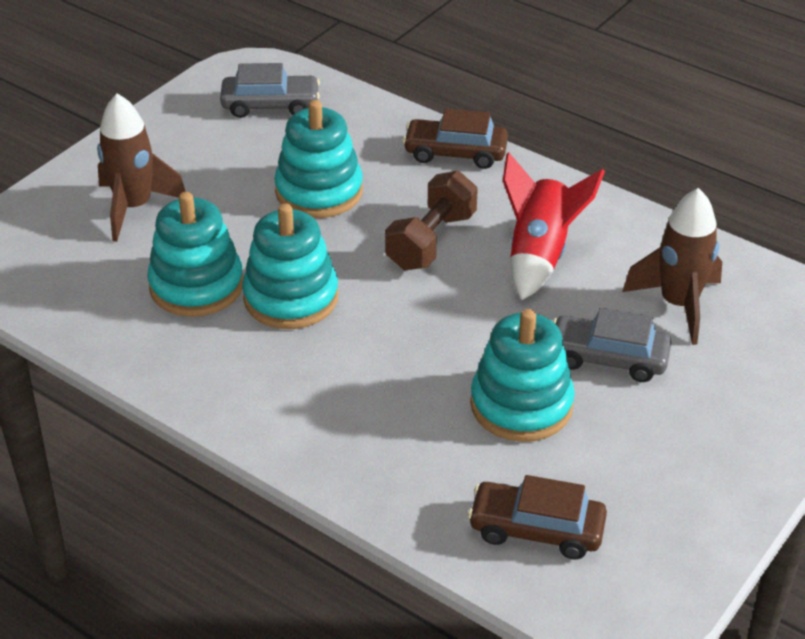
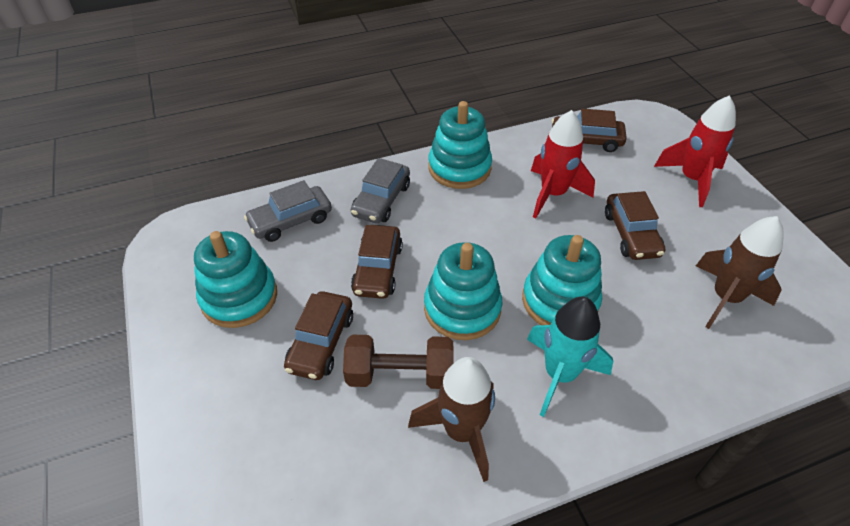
brown car: [403,109,508,169] [468,475,607,560] = 2 -> [284,291,353,380] [351,225,403,299] [552,108,627,152] [605,191,665,260] = 4
red rocket: [503,152,605,300] = 1 -> [531,110,595,218] [654,95,736,207] = 2
turquoise rocket: none = 0 -> [527,297,613,417] = 1

